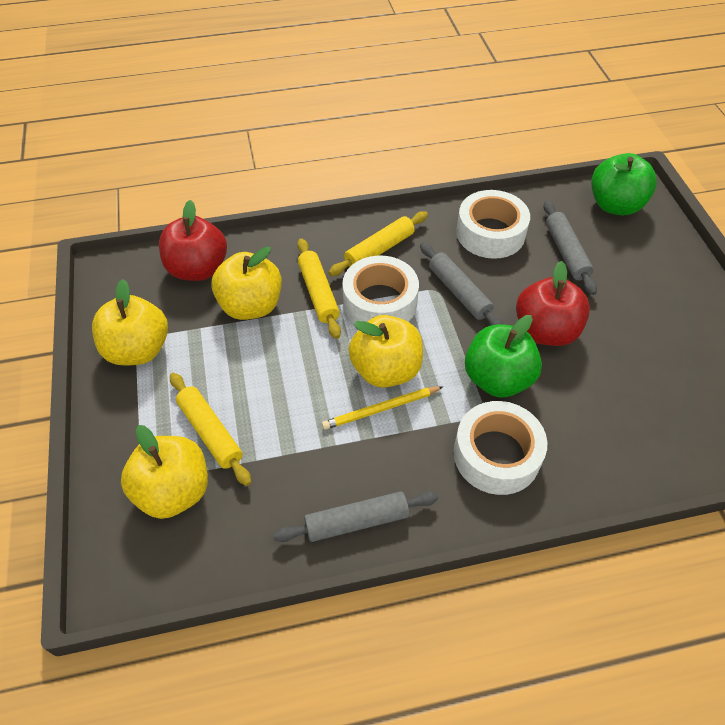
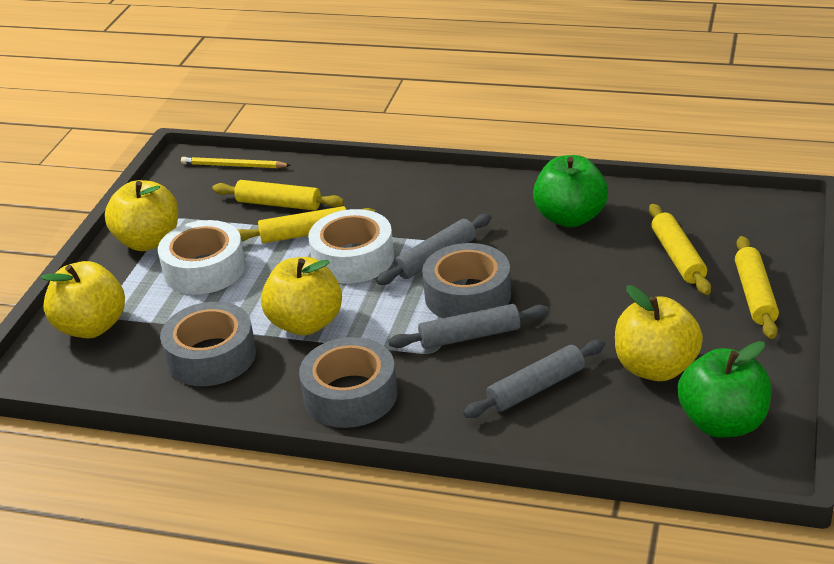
grey tape: none = 0 -> [160,302,256,386] [299,337,397,428] [422,243,511,318] = 3
red apple: [159,200,227,281] [516,261,590,346] = 2 -> none = 0
white tape: [342,255,419,323] [454,401,547,495] [456,190,530,259] = 3 -> [158,220,246,295] [308,209,394,283] = 2
yellow rolling pin: [170,373,251,486] [297,238,341,339] [329,211,428,276] = 3 -> [212,180,344,211] [238,206,375,243] [649,204,711,295] [735,236,779,339] = 4

